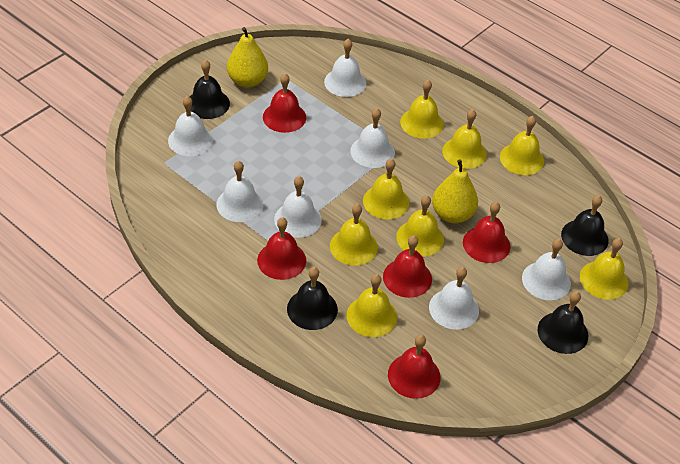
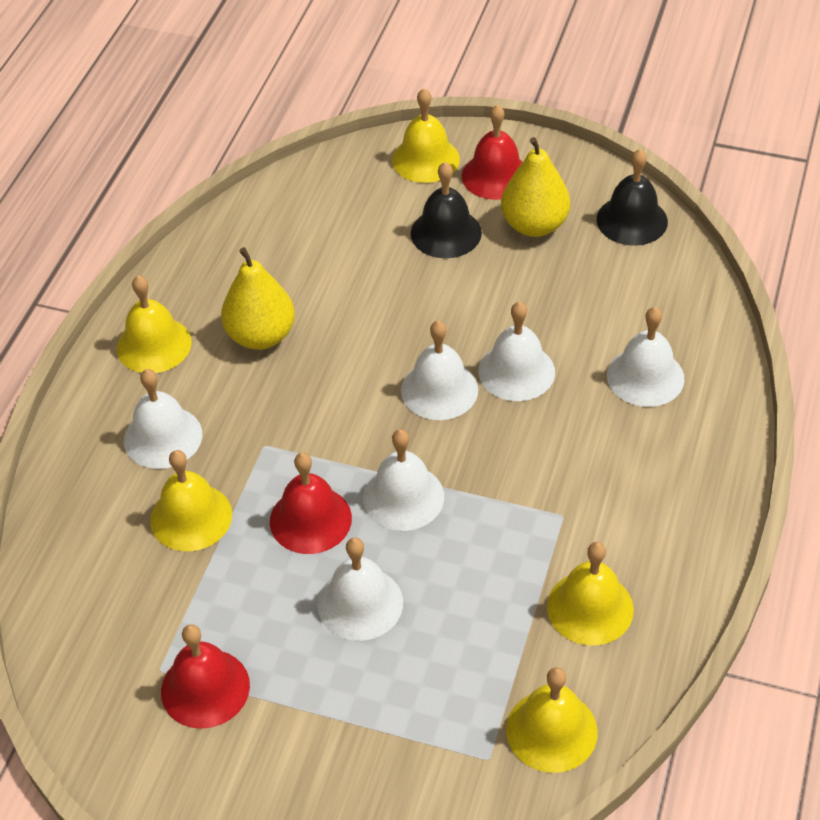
black bell: [190,60,230,119] [287,267,338,330] [538,291,588,354] [561,195,609,256] = 4 -> [411,162,482,258] [597,149,668,246] = 2
red bell: [257,217,306,280] [263,73,306,133] [383,235,432,298] [388,335,440,399] [463,202,510,263] = 5 -> [161,624,250,729] [270,452,352,554] [462,104,523,200] = 3
white bell: [168,96,213,156] [216,161,264,222] [274,176,322,238] [324,39,366,97] [350,108,395,168] [429,267,479,330] [522,239,571,300] = 7 -> [124,369,202,469] [318,538,403,641] [363,429,444,531] [401,321,478,420] [478,302,555,401] [607,307,685,407] = 6
yellow bell: [330,204,378,266] [347,274,397,337] [363,159,409,219] [396,195,444,257] [400,80,444,139] [442,109,487,169] [500,116,544,175] [580,238,628,300] = 8 -> [117,275,192,373] [150,450,232,551] [392,88,460,183] [506,667,598,773] [547,542,634,646] = 5

